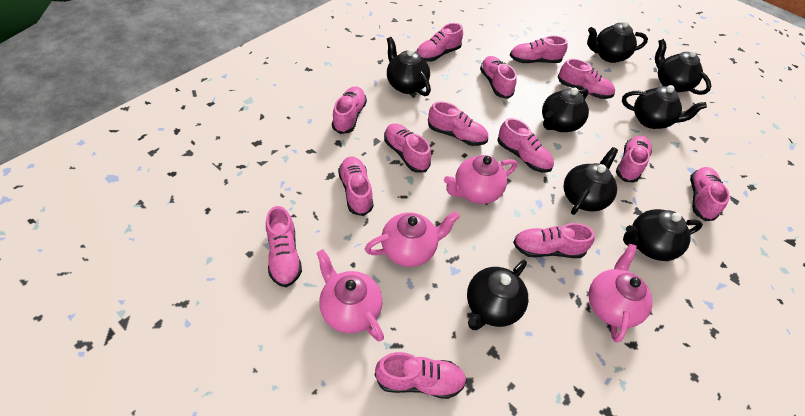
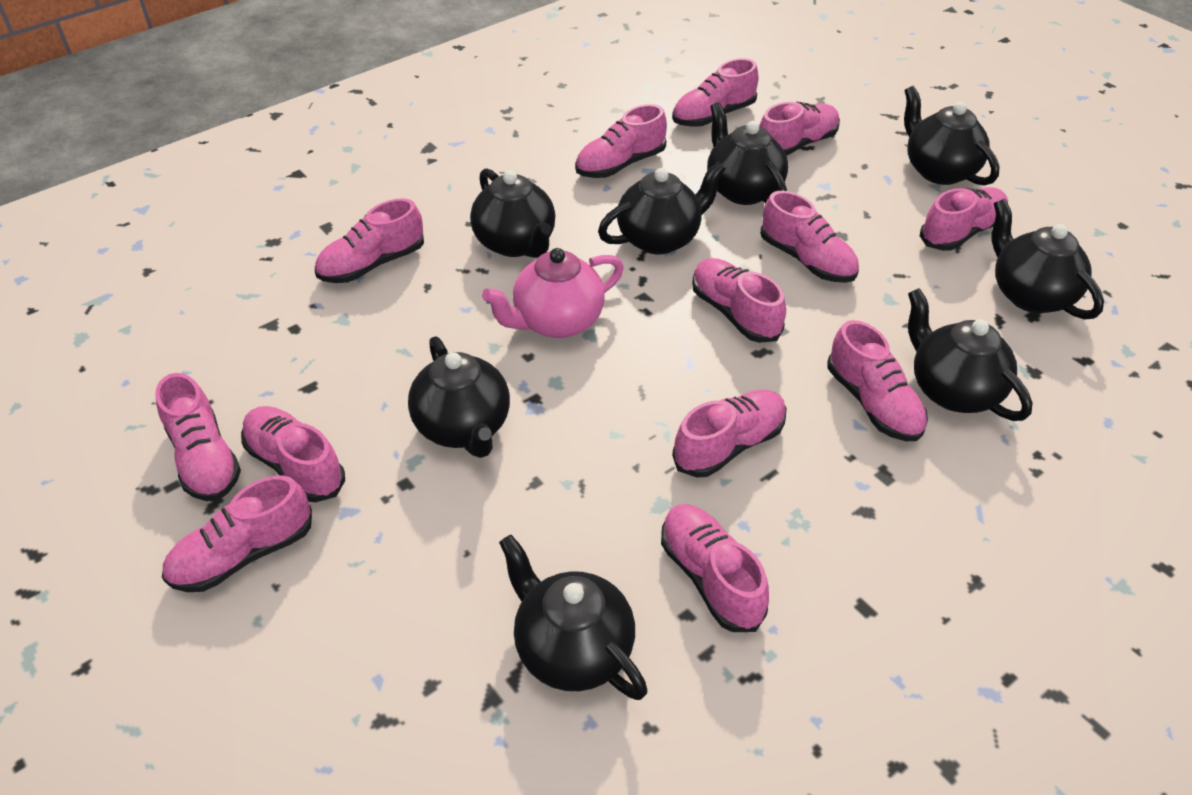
pink shoe: [266,206,302,287] [332,86,367,134] [338,157,374,216] [375,352,467,399] [384,123,431,173] [416,23,463,62] [428,101,488,146] [480,56,517,99] [497,118,554,173] [510,35,568,63] [513,223,595,258] [558,59,615,99] [616,136,652,183] [690,167,730,221] = 14 -> [155,373,241,501] [162,475,312,592] [241,406,345,502] [315,198,424,283] [575,104,667,178] [661,504,769,632] [672,58,758,127] [672,390,787,477] [692,258,786,343] [759,102,840,156] [760,191,859,283] [828,320,928,441] [920,187,1008,251] = 13
pink teapot: [317,249,384,342] [365,211,460,267] [444,155,517,204] [589,244,653,343] = 4 -> [482,248,624,338] = 1

